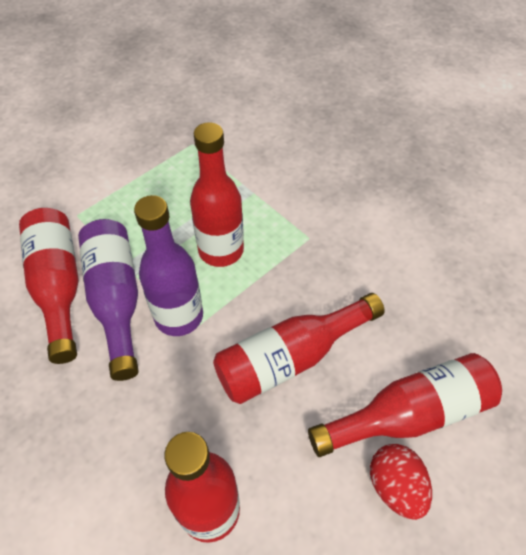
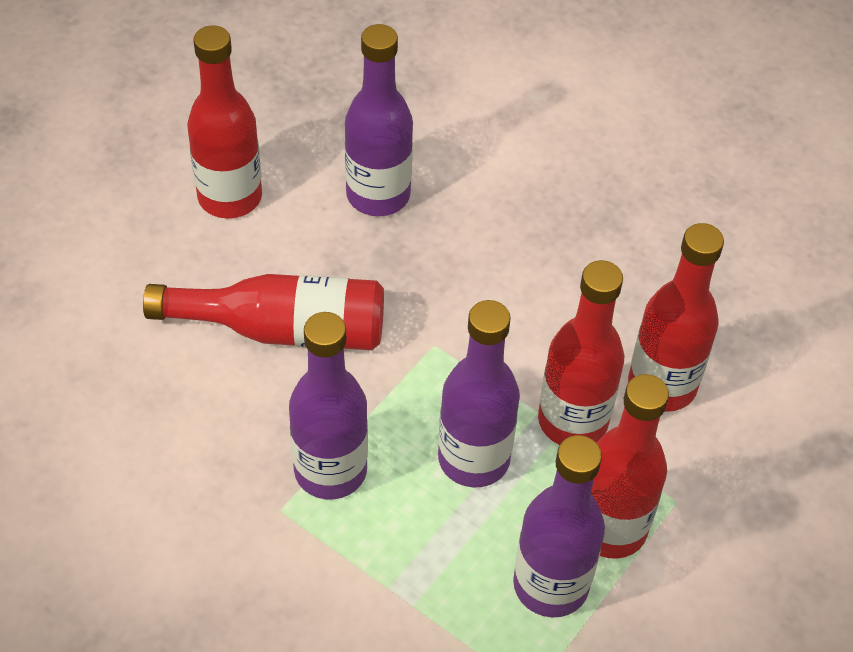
purple bottle: [78,219,139,381] [134,195,203,336] = 2 -> [289,312,368,500] [345,24,413,216] [438,300,520,488] [513,435,605,617] = 4
red egg: [370,444,432,520] = 1 -> none = 0

